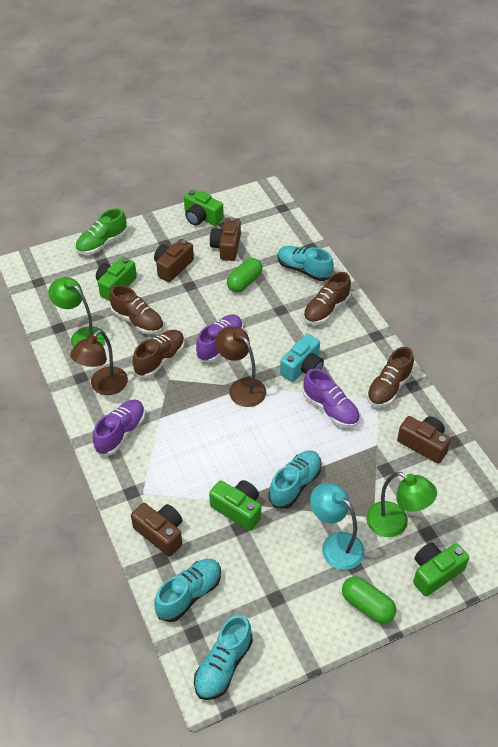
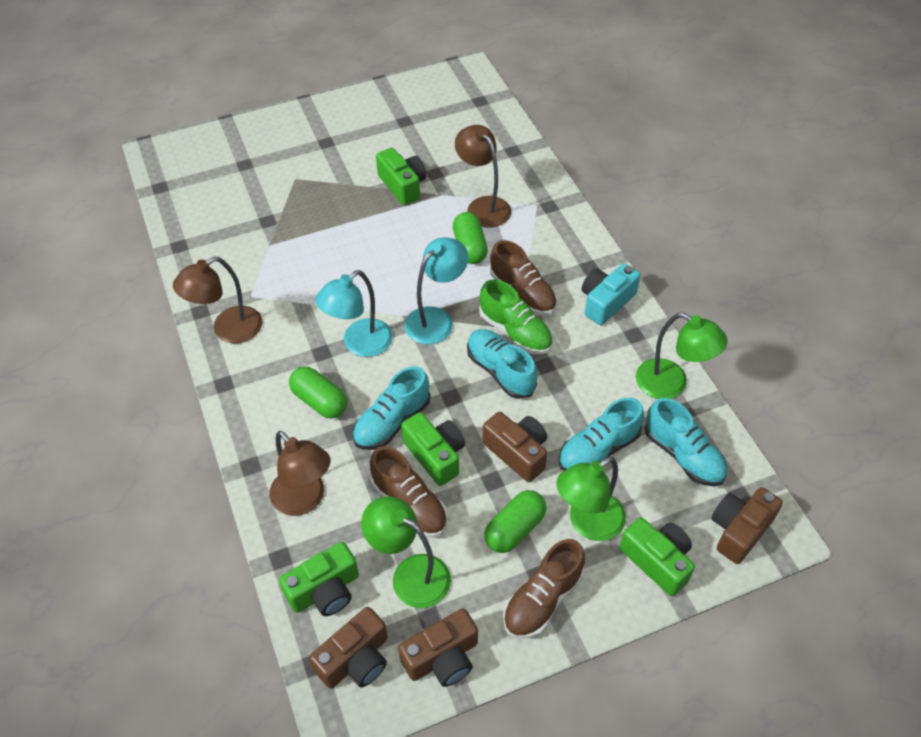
brown lamp: [70,330,128,395] [215,327,266,407] = 2 -> [173,257,263,343] [269,431,331,516] [455,125,511,228] = 3
brown shoe: [109,285,164,334] [132,330,185,378] [303,272,351,325] [367,347,414,407] = 4 -> [370,446,448,538] [490,240,557,316] [503,539,585,639] = 3
green capsule: [227,258,263,293] [342,576,396,624] = 2 -> [289,366,347,418] [453,212,488,264] [484,490,546,553] = 3
green lamp: [48,277,106,348] [366,472,437,537] = 2 -> [361,496,451,608] [556,456,626,541] [636,313,728,399] = 3
purple shoe: [93,399,145,456] [196,314,243,363] [303,369,360,428] = 3 -> none = 0
turquoise lamp: [310,483,365,570] = 1 -> [315,270,393,357] [404,237,468,345] = 2

